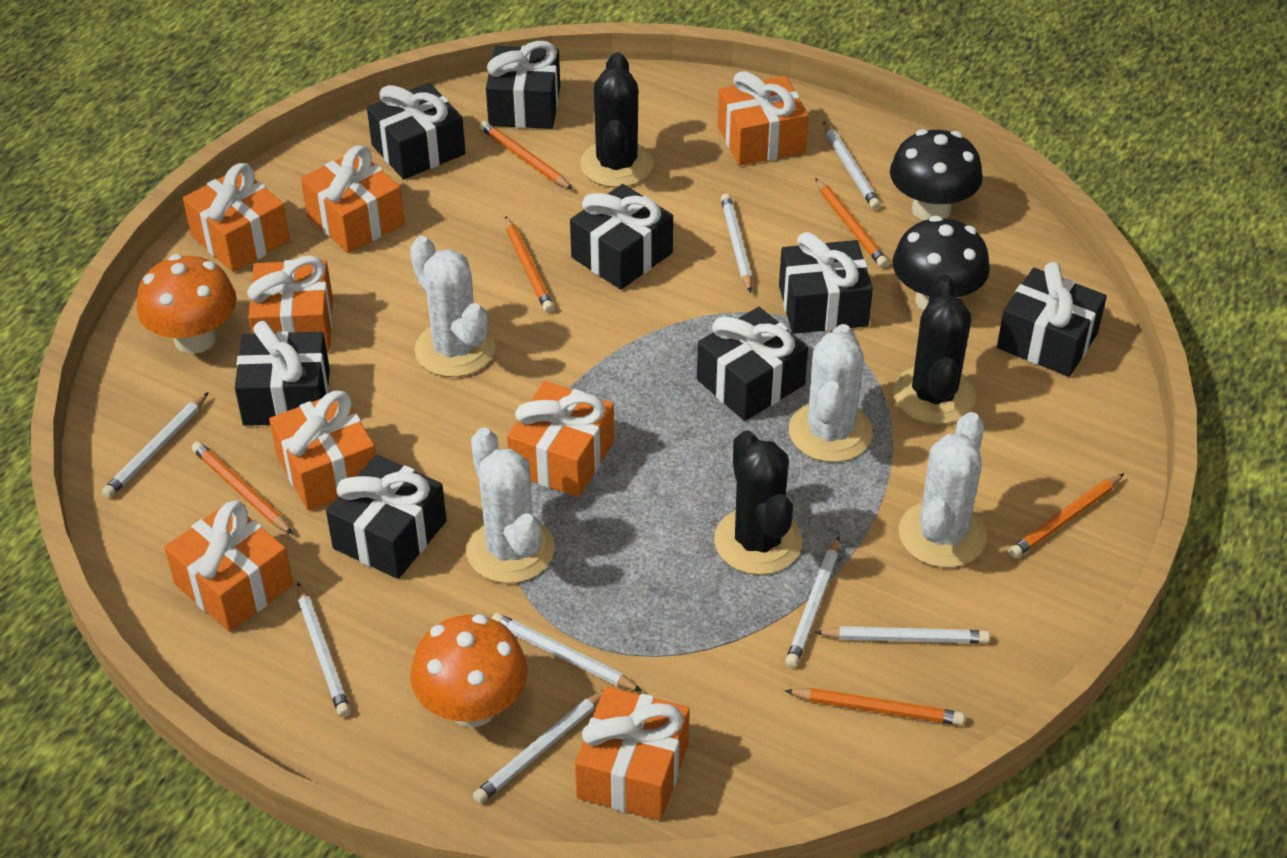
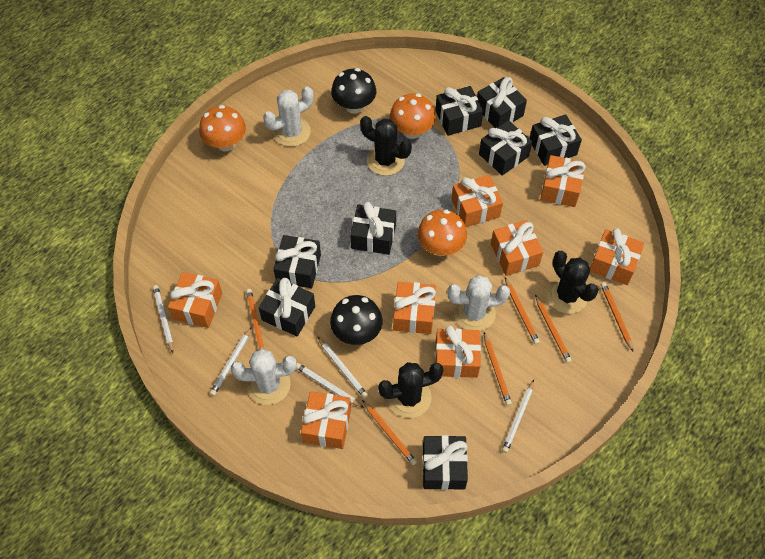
orange mushroom: [137,254,237,354] [410,614,528,727] = 2 -> [199,105,246,151] [390,93,436,139] [417,210,467,256] = 3
white cactus: [410,236,495,377] [466,428,555,583] [789,324,873,462] [899,412,987,568] = 4 -> [231,349,297,405] [263,86,314,147] [447,275,510,331] = 3
white pencil: [102,392,209,498] [297,582,350,717] [473,690,603,804] [492,613,642,691] [721,194,752,293] [785,536,839,668] [814,626,990,644] [823,121,881,209] = 8 -> [153,285,173,353] [210,327,252,396] [296,363,364,408] [318,337,368,398] [502,380,534,453] = 5

